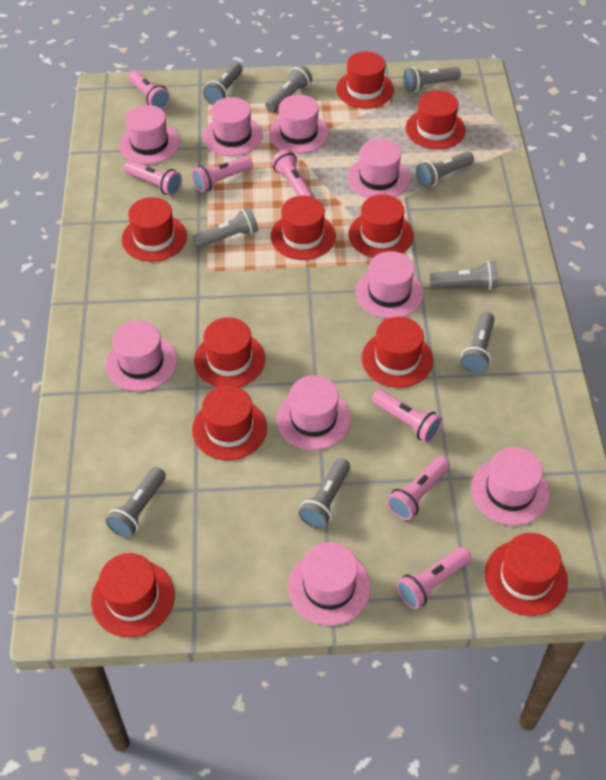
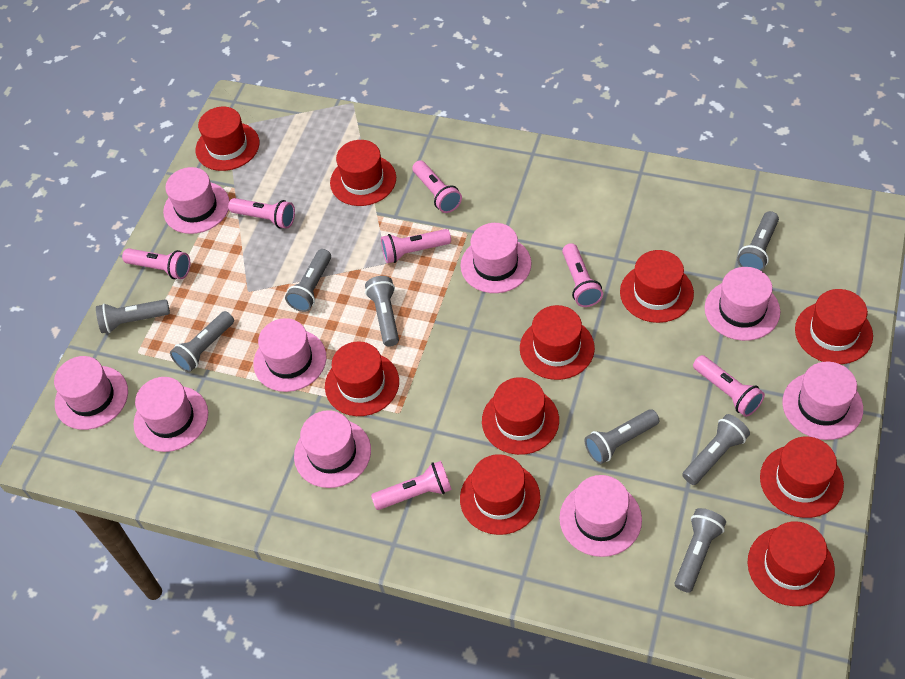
grey flashlight: [106,467,166,538] [193,207,258,248] [203,62,243,105] [265,64,312,112] [298,458,350,529] [403,67,461,92] [416,151,474,187] [430,261,498,290] [461,312,495,374] = 9 -> [96,299,170,333] [170,311,234,372] [285,249,331,312] [365,276,399,347] [584,409,659,464] [675,508,726,593] [682,414,750,485] [737,211,779,271] = 8

